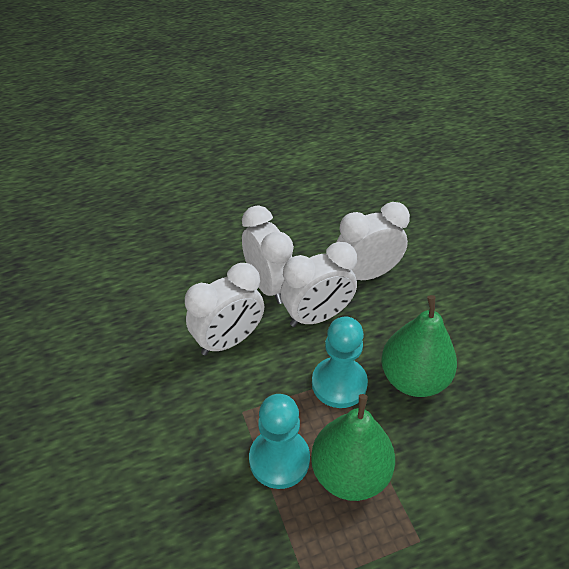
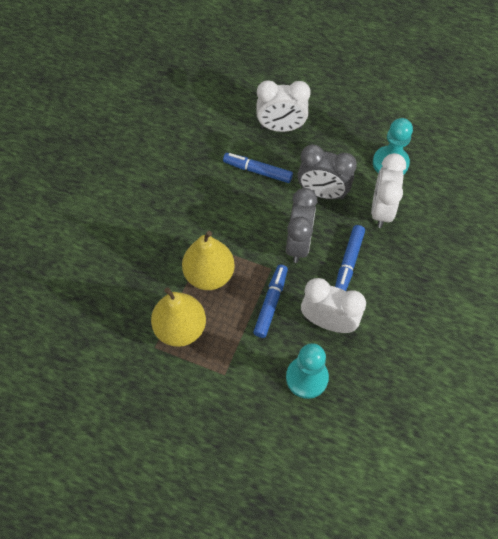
blue marker: none = 0 -> [223,153,293,183] [253,265,288,338] [335,225,365,291] = 3
green pear: [311,394,395,501] [381,295,457,397] = 2 -> none = 0
grey clock: none = 0 -> [286,188,317,263] [298,144,357,199] = 2
white clock: [185,263,264,355] [242,205,294,304] [281,242,357,327] [337,202,410,280] = 4 -> [256,80,311,132] [301,278,366,333] [371,153,406,228] = 3
yellow pear: none = 0 -> [151,287,206,347] [182,231,235,290] = 2

